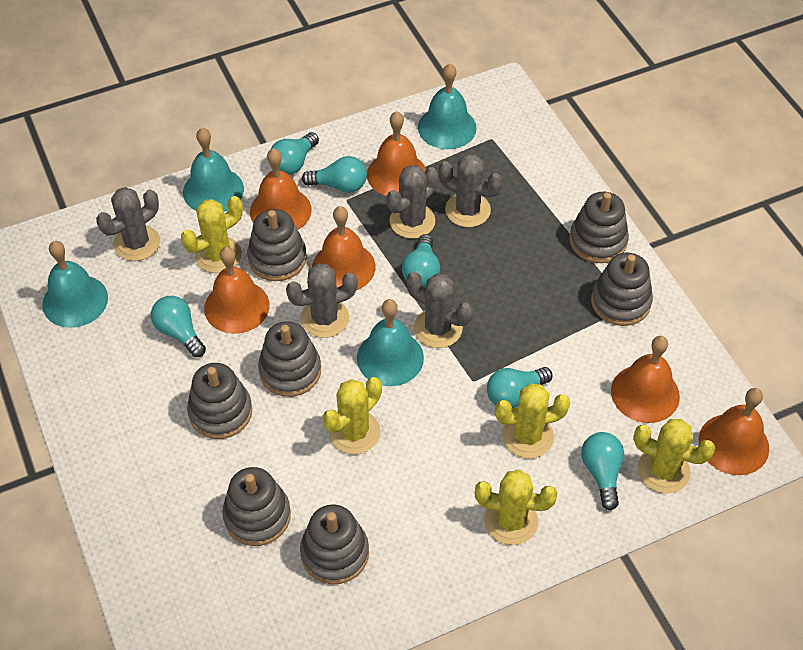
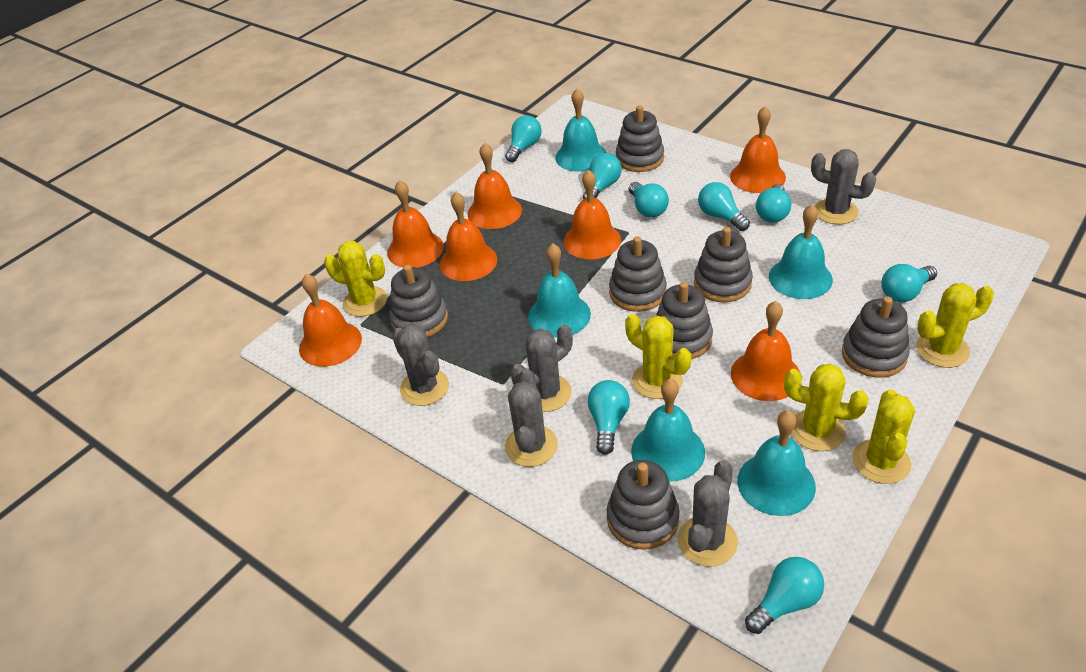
orange bell: [204,247,269,334] [250,148,312,230] [312,206,376,290] [367,111,426,196] [611,336,680,423] [698,388,769,475] = 6 -> [299,274,362,367] [387,180,444,268] [440,192,497,281] [467,143,522,229] [563,170,621,259] [730,106,786,193] [731,301,800,401] = 7
turquoise bell: [42,241,108,328] [183,128,244,212] [357,299,424,386] [418,64,477,149] = 4 -> [528,243,591,337] [555,89,606,172] [631,379,705,482] [737,410,816,516] [769,204,833,299] = 5
turquoise light bulb: [151,296,206,357] [270,132,319,175] [302,156,367,193] [402,234,440,287] [487,367,552,408] [581,432,624,510] = 6 -> [505,115,542,162] [583,153,622,199] [588,380,630,455] [629,182,669,217] [698,182,750,231] [745,557,824,634] [756,184,791,223] [881,264,937,302] = 8

